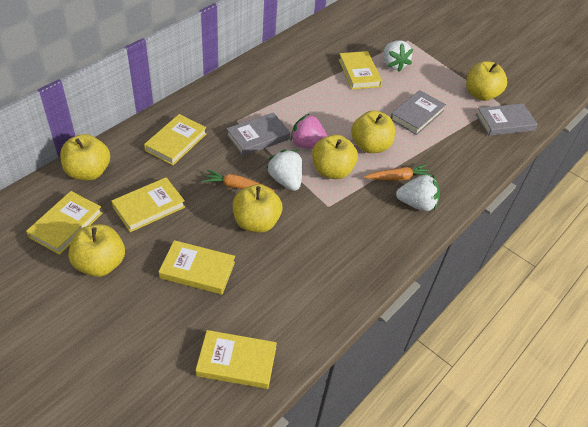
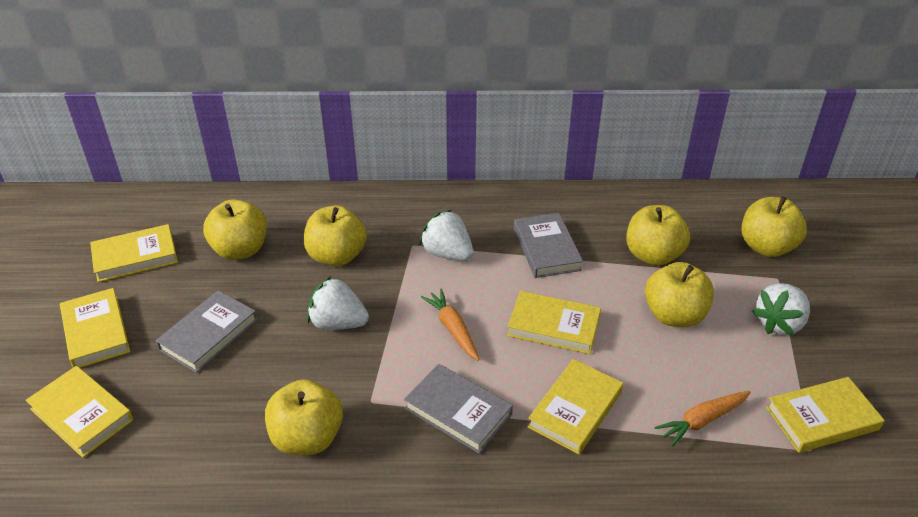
pink strawberry: [290,113,327,149] = 1 -> none = 0

